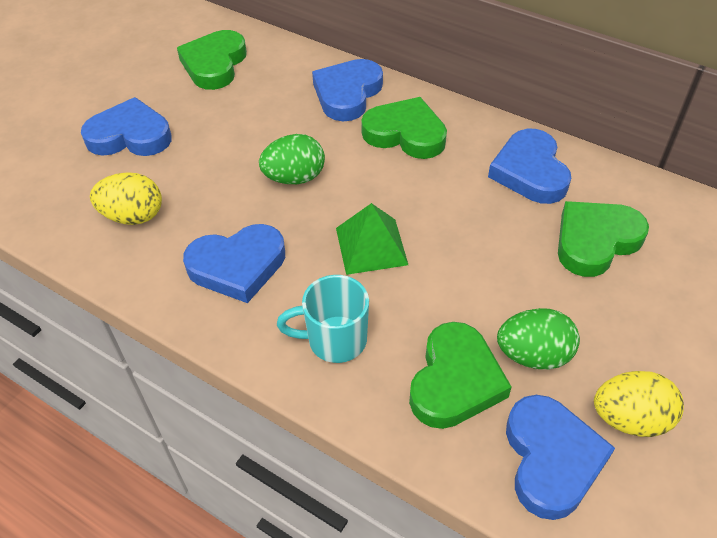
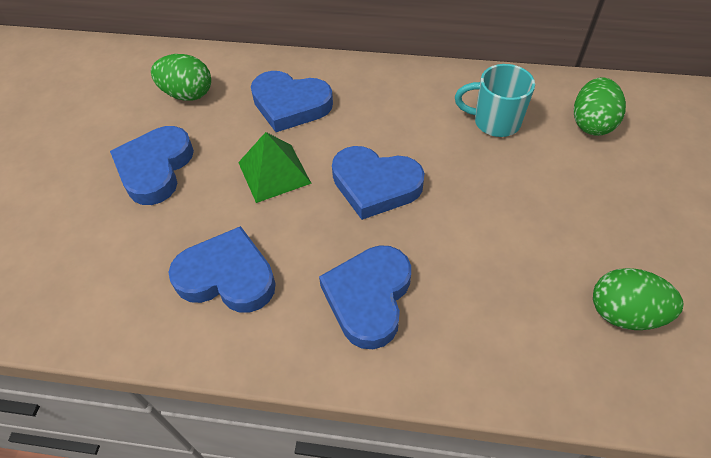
green egg: [259,134,325,184] [497,308,580,369] = 2 -> [151,54,211,101] [574,77,626,136] [593,268,683,330] = 3
green heart: [177,30,247,90] [361,97,447,159] [409,322,512,429] [558,201,649,277] = 4 -> none = 0
yellow egg: [90,172,162,225] [594,371,684,437] = 2 -> none = 0

